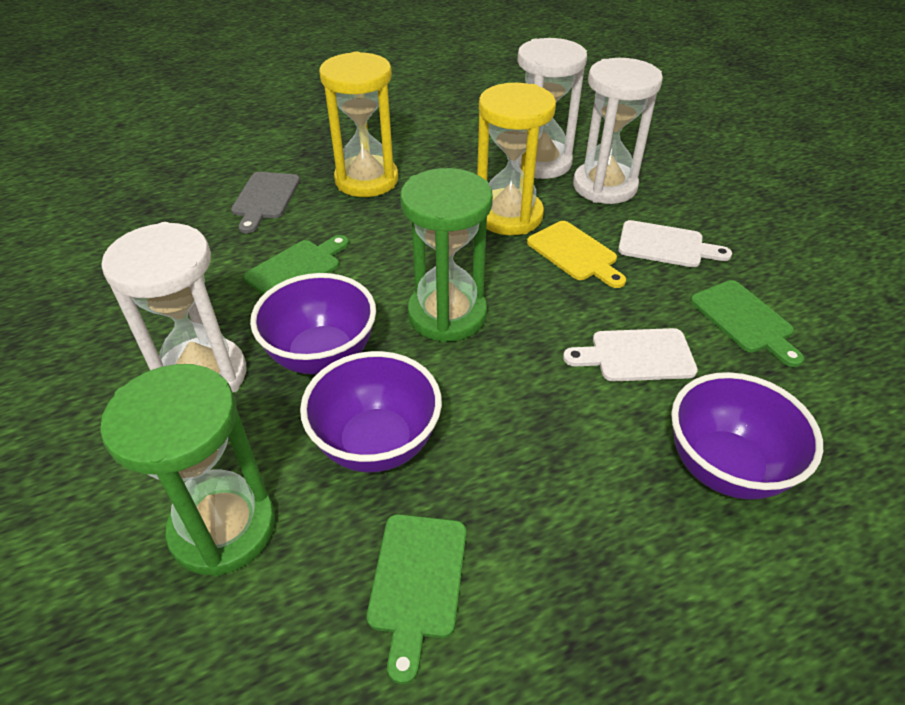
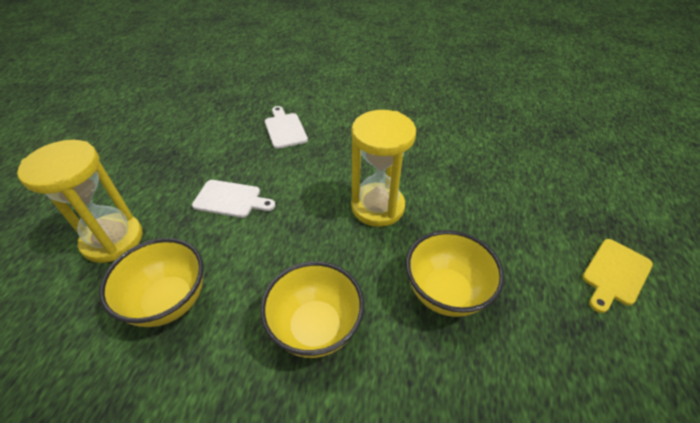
green cutting board: [244,235,349,295] [367,514,466,684] [690,280,804,367] = 3 -> none = 0
green hourglass: [100,364,275,576] [400,168,493,342] = 2 -> none = 0
grey cutting board: [231,172,300,233] = 1 -> none = 0
purple bowl: [250,273,376,374] [300,351,442,472] [671,372,823,500] = 3 -> none = 0
white hourglass: [101,222,246,393] [517,38,587,179] [573,58,663,204] = 3 -> none = 0
yellow bowl: none = 0 -> [99,238,204,327] [260,261,364,358] [406,230,504,317] = 3

